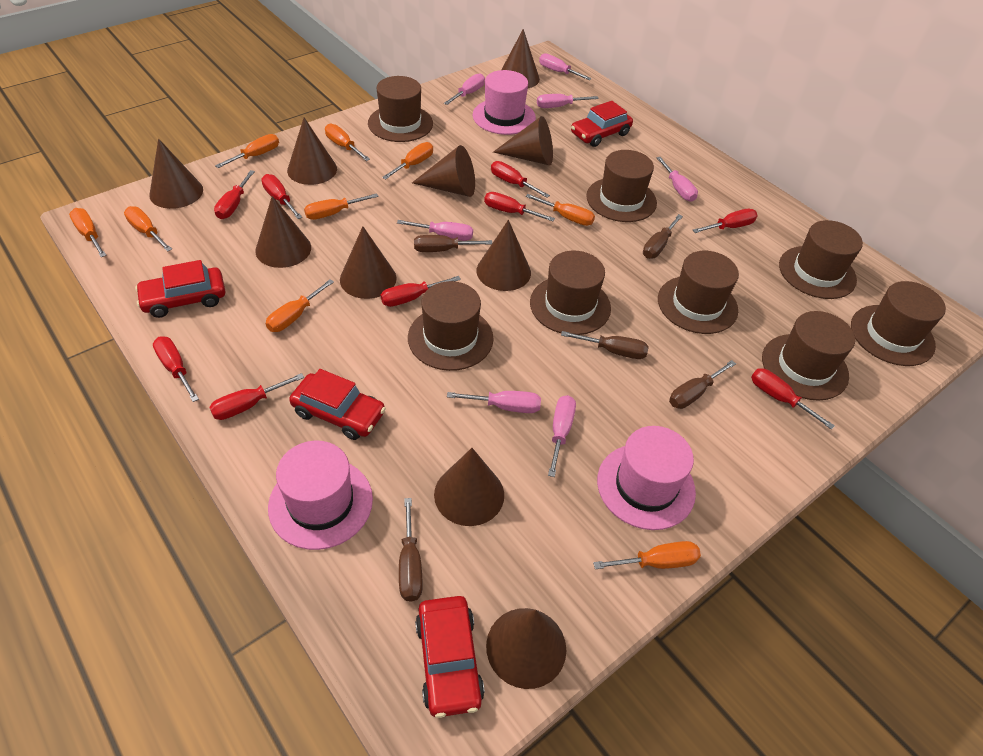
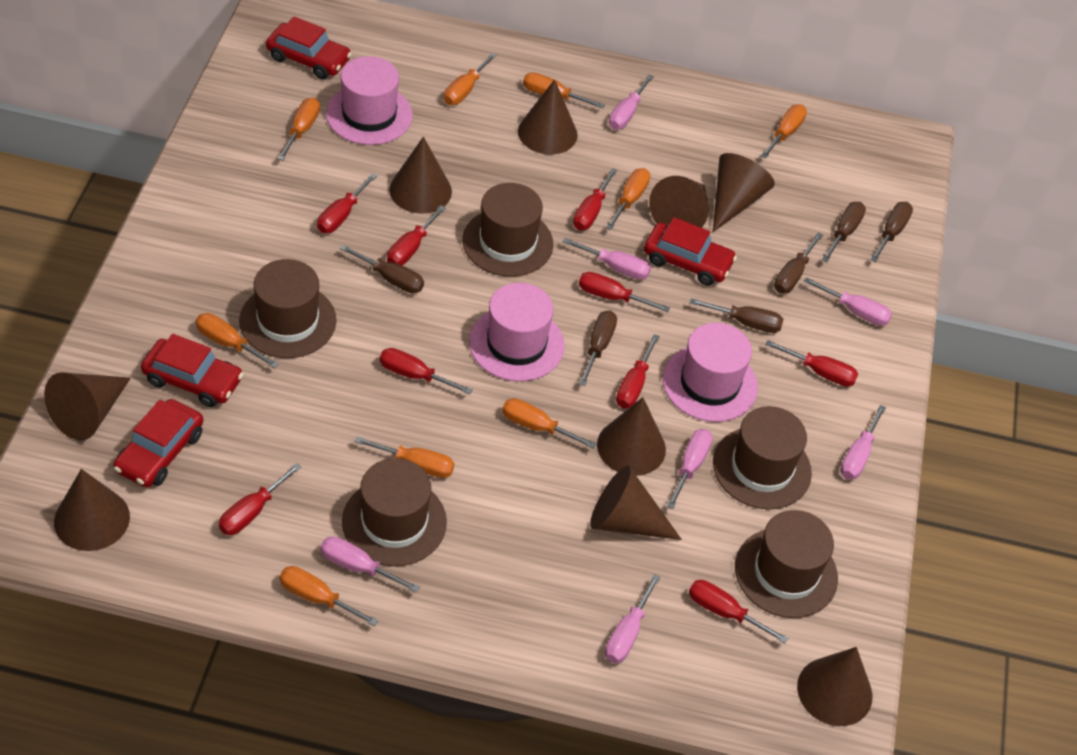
brown cone: [149,139,203,209] [255,196,311,268] [287,118,337,185] [340,226,397,299] [412,145,475,197] [434,448,504,526] [476,220,531,291] [486,608,566,689] [493,116,553,165] [501,29,540,88] = 10 -> [44,372,131,440] [54,469,130,551] [389,137,452,214] [518,79,578,155] [590,466,682,540] [597,397,666,476] [649,176,709,228] [713,153,775,232] [797,647,873,726] = 9
brown hat: [368,76,433,142] [408,281,493,371] [530,251,611,335] [586,150,657,222] [658,251,739,334] [762,311,855,401] [779,220,863,299] [851,281,946,366] = 8 -> [239,259,336,358] [342,458,447,566] [462,183,554,277] [713,406,812,509] [735,510,838,618] = 5
brown screwdriver: [399,498,423,602] [414,235,492,252] [561,331,649,359] [643,214,683,259] [669,360,736,409] = 5 -> [340,245,424,293] [579,311,617,386] [689,298,783,333] [774,232,823,293] [822,202,866,262] [870,202,913,262] = 6

